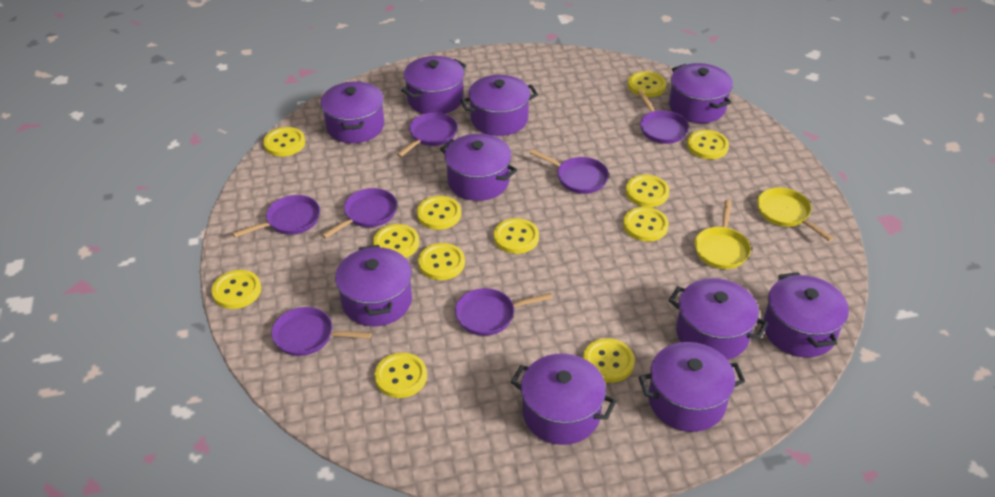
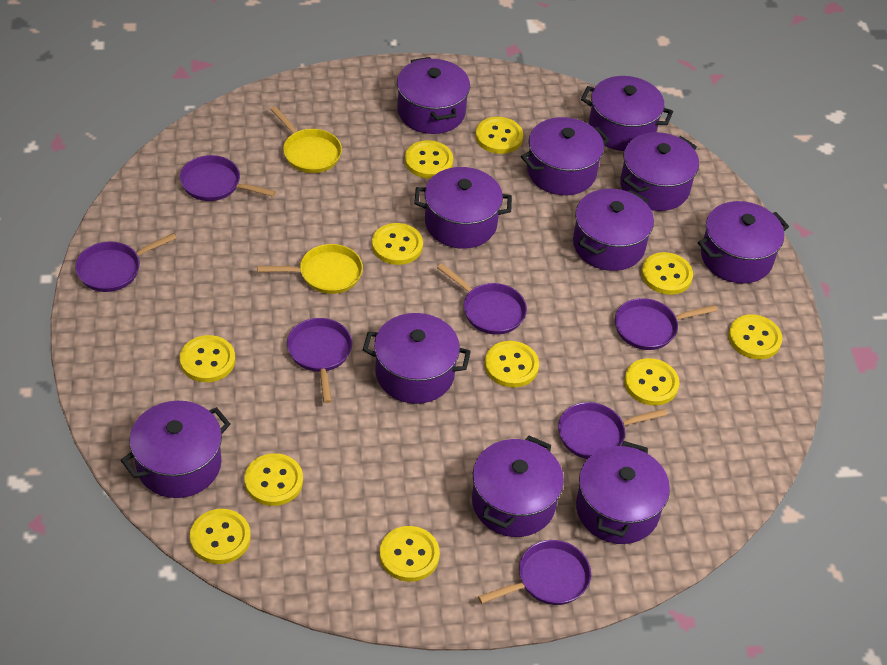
purple pot: [321,81,384,143] [335,245,412,326] [401,56,467,114] [440,134,517,201] [460,75,538,136] [511,353,616,445] [639,342,745,432] [668,278,768,360] [669,63,733,123] [764,272,849,358] = 10 -> [121,401,231,498] [363,313,471,404] [397,57,470,134] [414,167,512,249] [472,436,564,537] [521,117,610,195] [573,189,654,271] [576,441,670,544] [581,76,673,151] [620,132,699,211] [698,201,789,284] = 11
yellow button: [211,270,261,309] [263,127,305,156] [373,224,419,258] [374,353,427,398] [417,196,461,230] [418,243,465,280] [494,218,539,254] [583,338,635,383] [623,207,669,241] [626,175,669,207] [628,71,666,97] [687,130,729,159] = 12 -> [180,335,235,382] [190,509,251,564] [245,453,303,506] [372,223,423,265] [380,526,440,582] [405,140,453,179] [475,117,523,154] [485,341,539,387] [624,358,679,405] [641,252,693,295] [729,314,782,359] = 11

